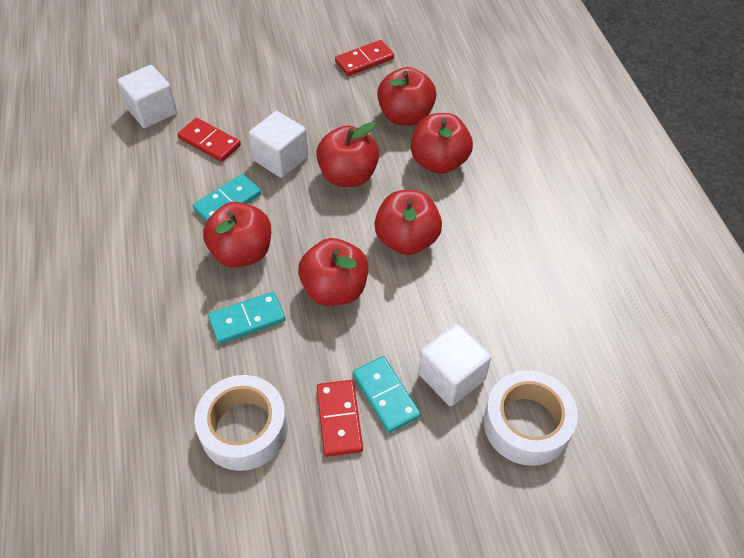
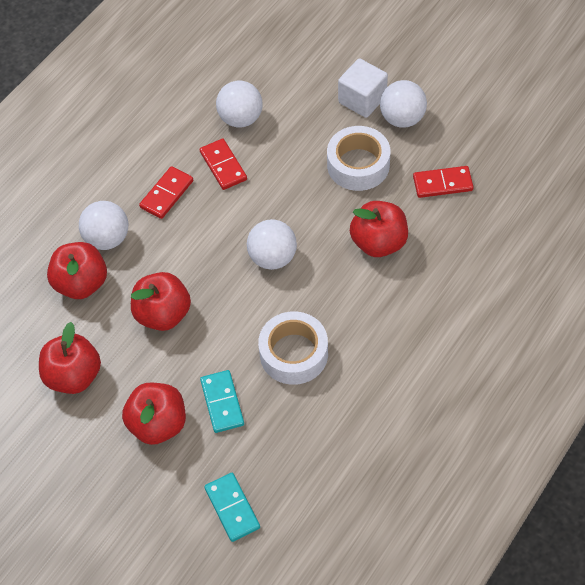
red apple: [203,202,271,268] [298,238,368,306] [316,122,379,187] [374,190,442,255] [377,67,436,126] [410,113,473,174] = 6 -> [39,322,101,394] [47,242,107,299] [122,383,186,445] [131,272,191,331] [350,201,408,257] = 5
turquoise domino: [193,174,261,222] [208,292,286,344] [353,356,421,433] = 3 -> [200,370,244,433] [204,473,260,542] = 2
white ball: none = 0 -> [79,201,128,250] [216,81,263,128] [247,219,297,270] [380,80,427,128] = 4
white cube: [117,65,177,128] [249,111,308,178] [418,324,491,406] = 3 -> [338,58,388,118] = 1

